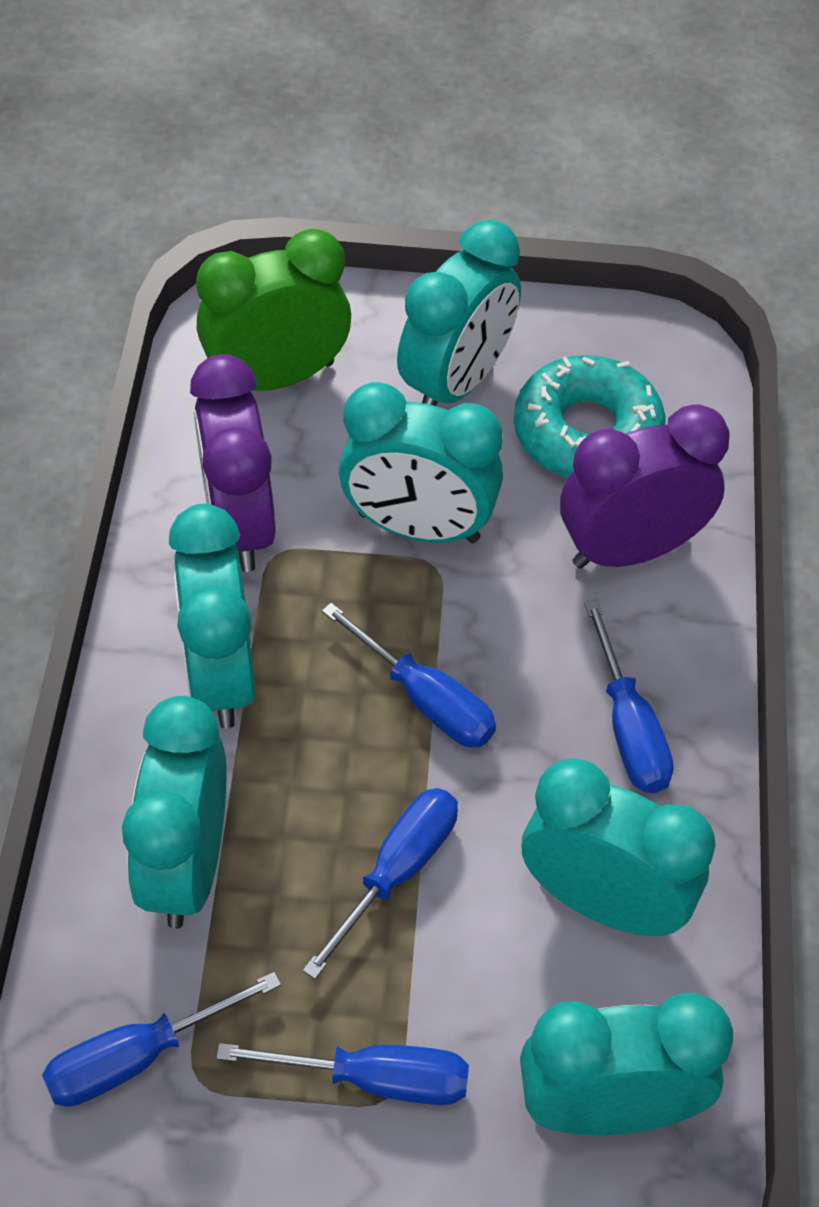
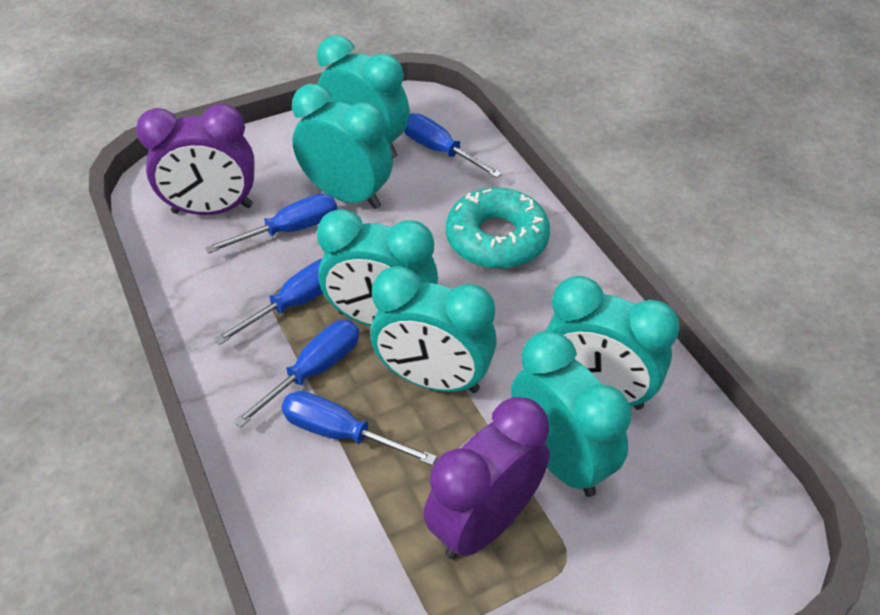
green clock: [196,229,351,391] = 1 -> none = 0

